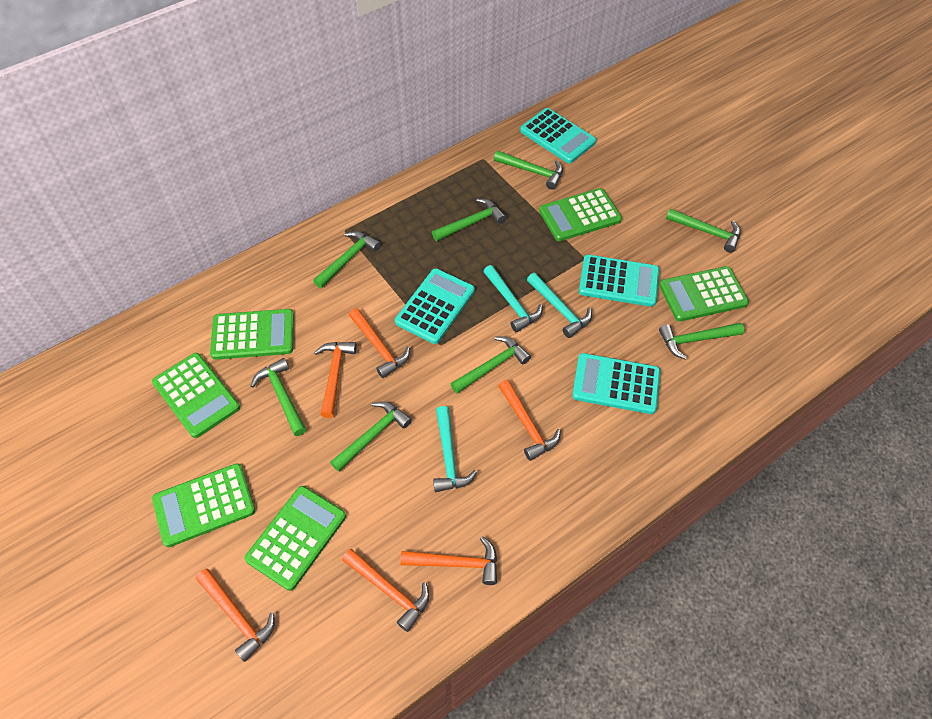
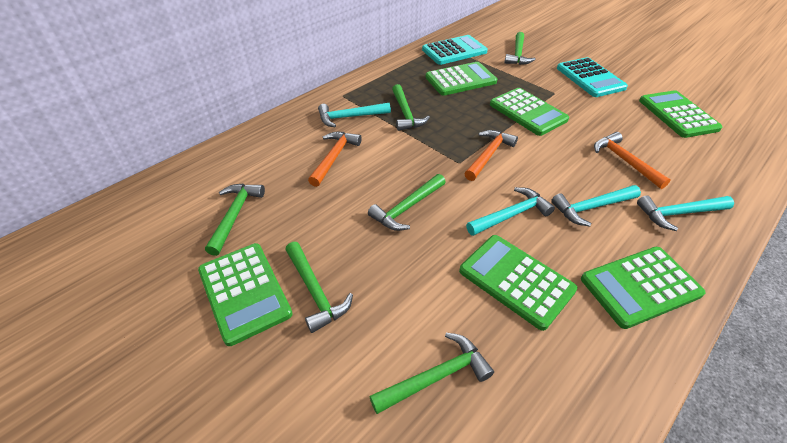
green hammer: [251,358,306,436] [313,231,381,288] [330,401,412,472] [432,199,506,241] [451,336,531,394] [494,151,563,189] [659,323,744,360] [666,208,741,253] = 8 -> [205,184,265,256] [285,242,353,333] [368,174,446,231] [369,333,494,414] [392,84,430,131] [504,32,536,65] = 6
orange hammer: [196,569,275,662] [314,342,357,418] [342,549,429,632] [349,308,410,378] [400,536,497,585] [498,380,561,461] = 6 -> [308,132,362,187] [464,130,518,181] [594,132,671,189] = 3
turquoise calculator: [395,268,475,344] [520,108,596,163] [572,353,660,414] [579,255,659,307] = 4 -> [422,35,488,65] [557,57,628,97] = 2
turquoise hammer: [433,406,477,492] [483,265,543,332] [527,273,592,338] = 3 -> [318,103,391,127] [466,187,555,236] [551,185,641,227] [637,196,734,231] = 4

